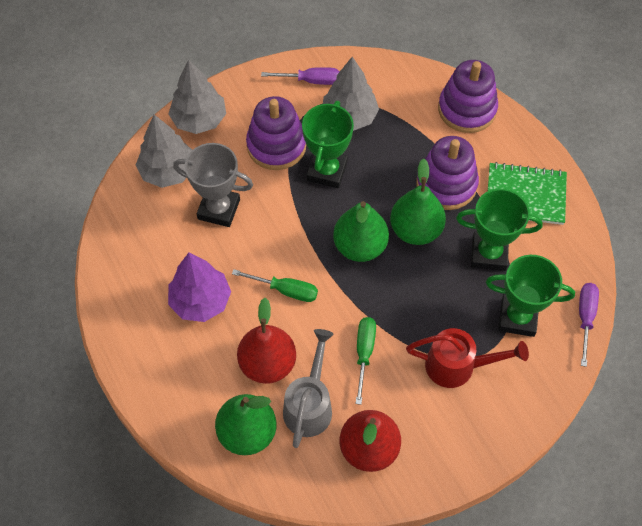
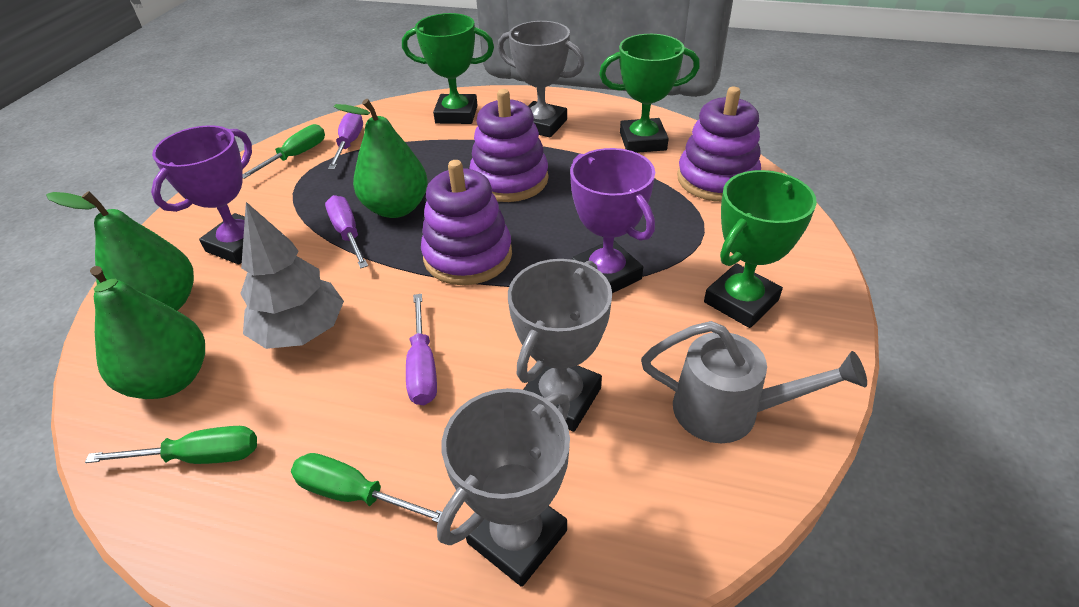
green notebook: [488,162,567,225] = 1 -> none = 0
green screwdriver: [232,269,318,302] [356,317,376,405] = 2 -> [85,426,257,464] [243,124,325,179] [291,453,442,523] = 3
grey tree: [136,115,192,188] [169,59,226,134] [323,57,379,131] = 3 -> [240,202,344,349] = 1
grey trophy: [173,143,253,227] = 1 -> [437,388,570,587] [498,21,584,137] [508,259,612,432] = 3
purple screwdriver: [261,67,340,85] [579,283,599,367] = 2 -> [325,195,368,268] [328,113,363,169] [406,294,437,405] = 3
purple tree: [168,253,231,322] = 1 -> none = 0
purple trophy: none = 0 -> [151,125,252,264] [570,148,655,293] = 2
red pear: [237,298,296,384] [340,410,401,472] = 2 -> none = 0
red watering can: [406,328,529,388] = 1 -> none = 0

